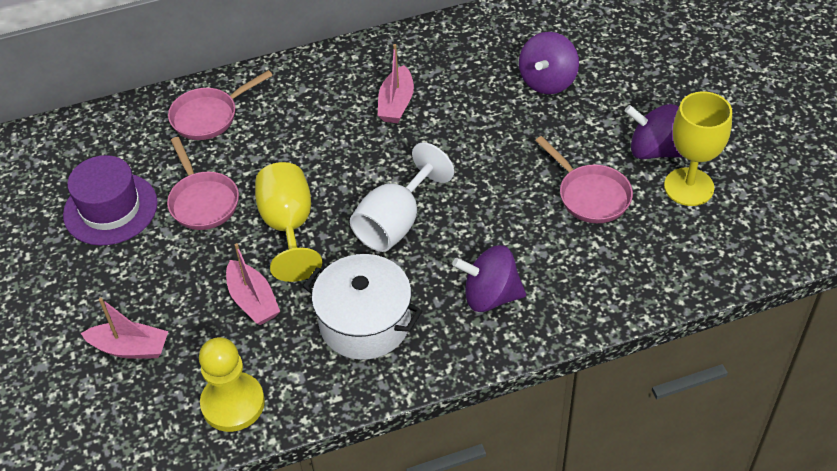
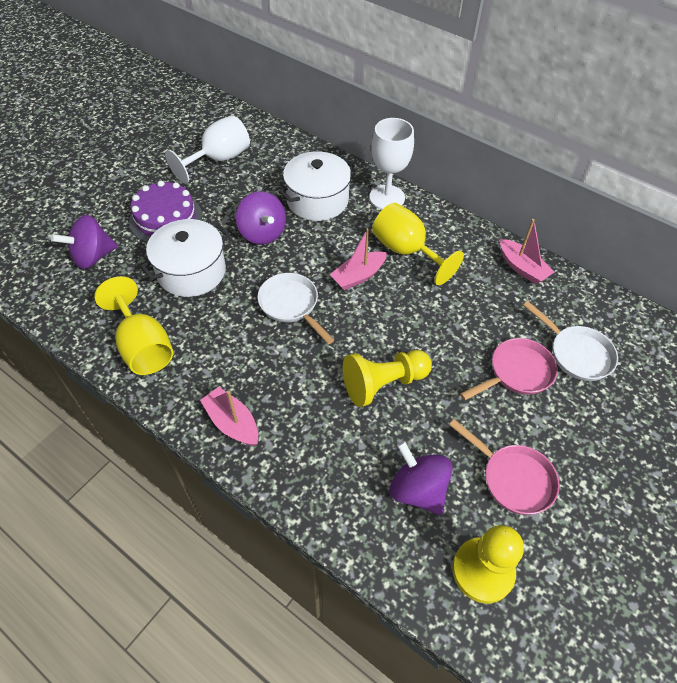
pink pan: [167,137,239,230] [168,70,273,140] [535,136,633,223] = 3 -> [449,419,560,515] [460,338,558,400] = 2
purple cake: none = 0 -> [129,180,202,243] = 1
purple hat: [63,155,158,246] = 1 -> none = 0
white goblet: [350,142,454,252] = 1 -> [165,115,250,184] [369,118,414,209] = 2
white pan: none = 0 -> [258,273,334,344] [523,301,618,381] = 2
white pot: [303,254,422,360] = 1 -> [140,219,230,297] [279,151,355,221] = 2
yellow pawn: [199,337,265,432] = 1 -> [343,350,432,407] [452,525,524,603] = 2

